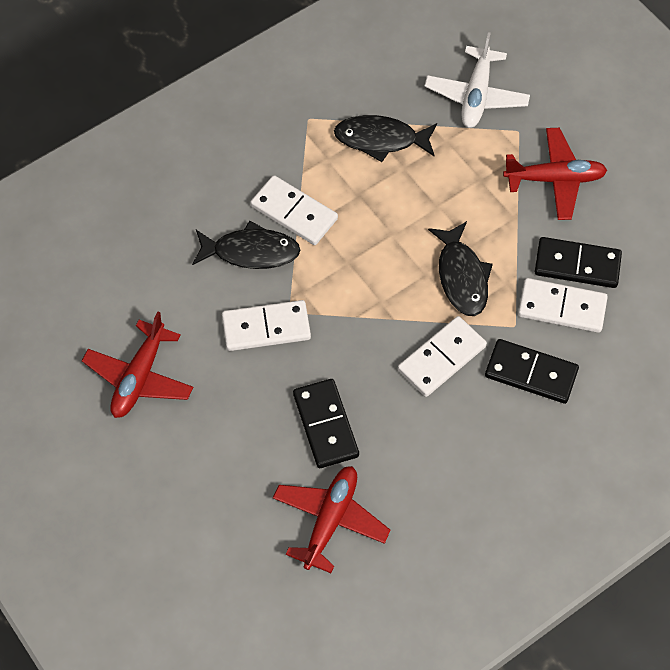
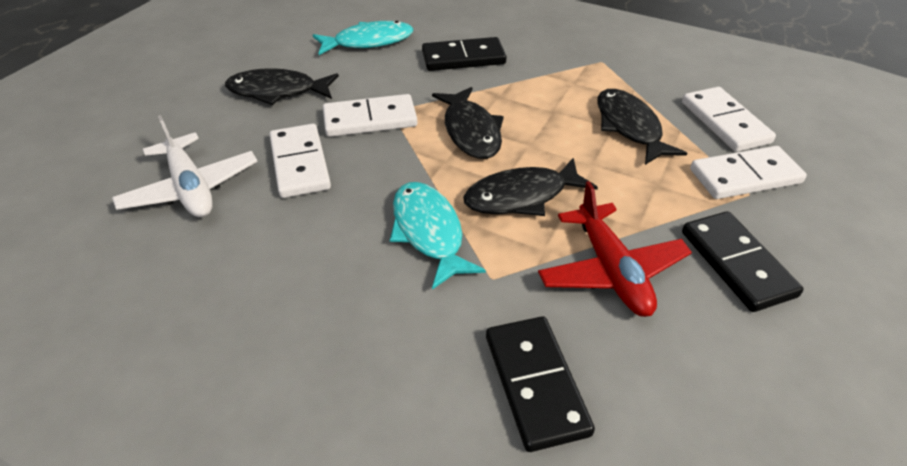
black fish: [192,221,301,269] [334,115,437,162] [428,221,493,316] = 3 -> [225,68,339,105] [432,87,504,159] [463,158,598,216] [597,89,687,165] = 4
red plane: [82,312,194,418] [273,466,390,573] [503,128,607,220] = 3 -> [538,181,692,317] = 1
turquoise fish: none = 0 -> [313,21,413,55] [390,182,486,290] = 2

